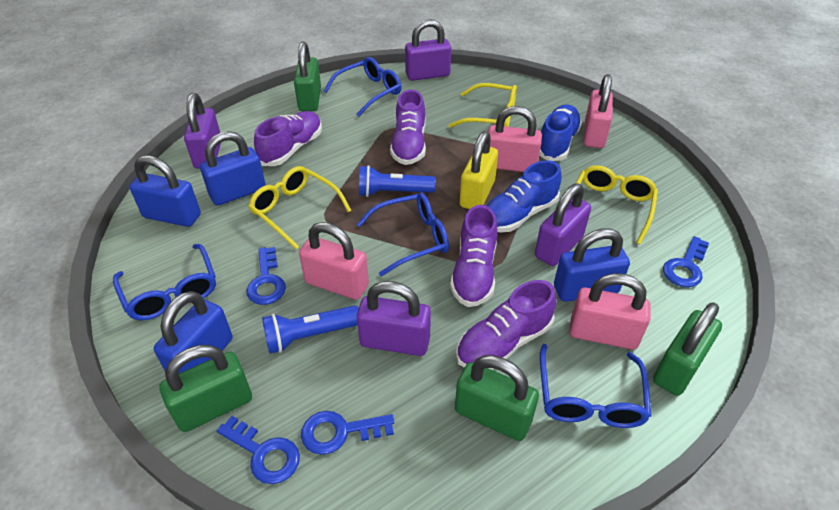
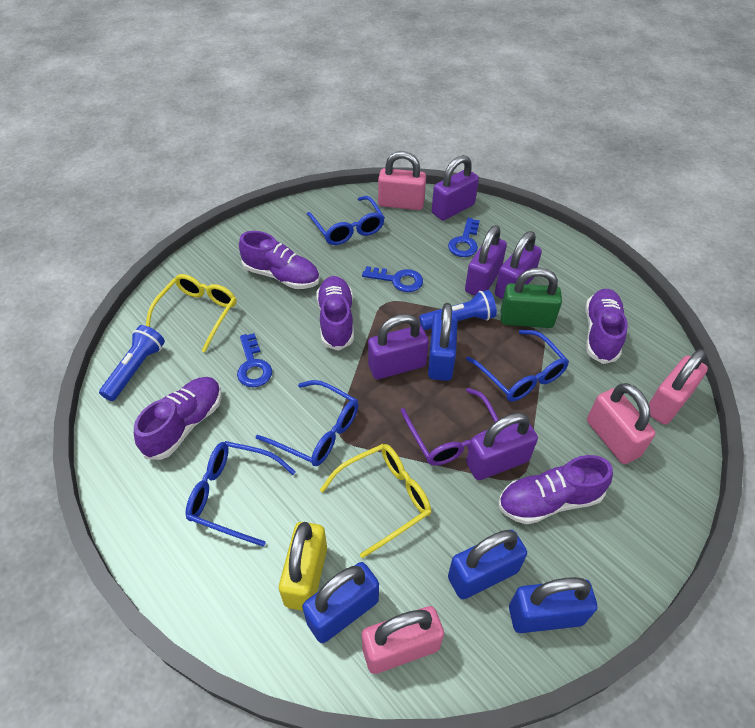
blue key: [217,416,300,484] [246,247,286,305] [301,411,394,455] [663,236,709,287] = 4 -> [237,333,272,387] [362,266,423,292] [448,218,480,257] = 3
blue shoe: [486,160,562,232] [539,104,582,161] = 2 -> none = 0
green padlock: [160,345,252,432] [294,41,321,111] [455,355,539,441] [653,302,722,396] = 4 -> [500,268,562,328] = 1
purple glasses: none = 0 -> [400,388,499,466] = 1
purple padlock: [184,93,221,169] [357,281,431,356] [405,19,451,81] [535,184,591,266] = 4 -> [368,314,429,379] [432,155,479,220] [465,225,507,296] [466,413,538,480] [495,231,542,299] = 5
purple shoe: [254,111,322,166] [390,90,426,165] [450,205,498,307] [456,280,557,370] = 4 -> [134,377,222,460] [239,231,320,289] [317,276,354,351] [498,455,613,524] [585,289,628,364] = 5
yellow glasses: [248,166,352,250] [449,83,517,128] [575,165,658,245] = 3 -> [146,274,236,352] [320,444,431,558] = 2

